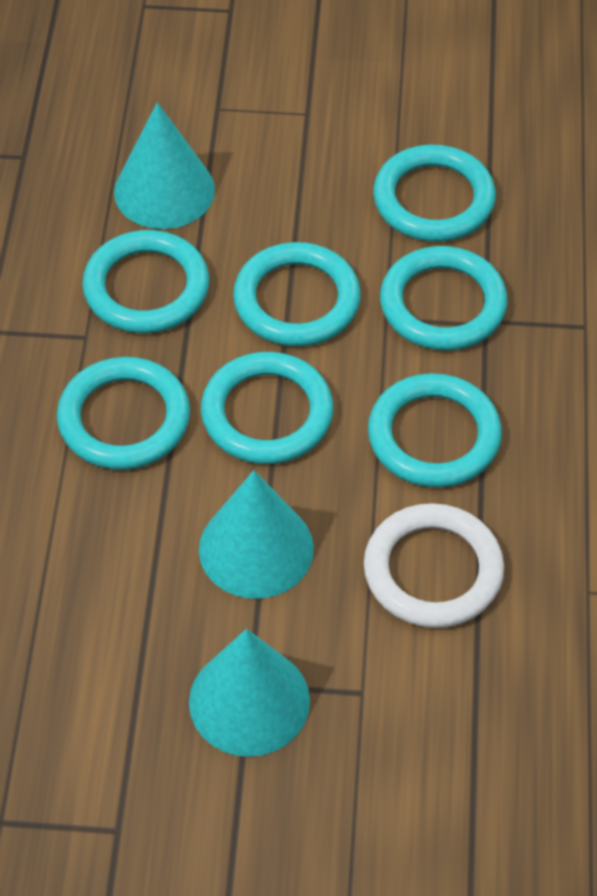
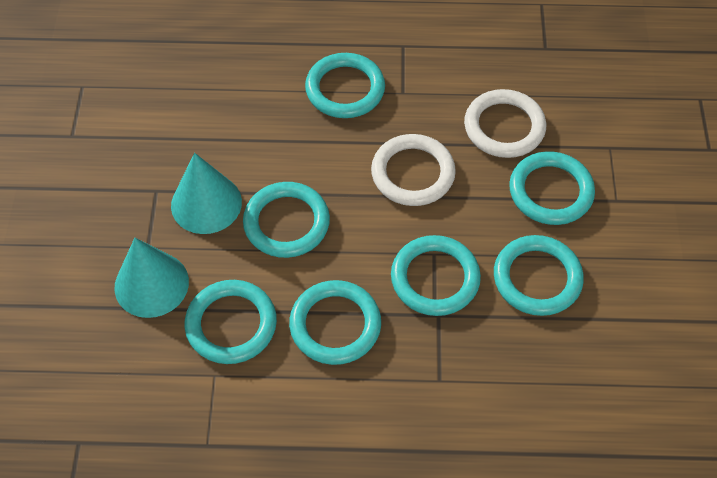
turquoise cone: [114,102,215,229] [189,629,310,757] [199,470,314,599] = 3 -> [115,238,189,318] [171,153,242,234] = 2
white ring: [364,503,504,628] = 1 -> [371,134,456,206] [464,89,546,158] = 2

